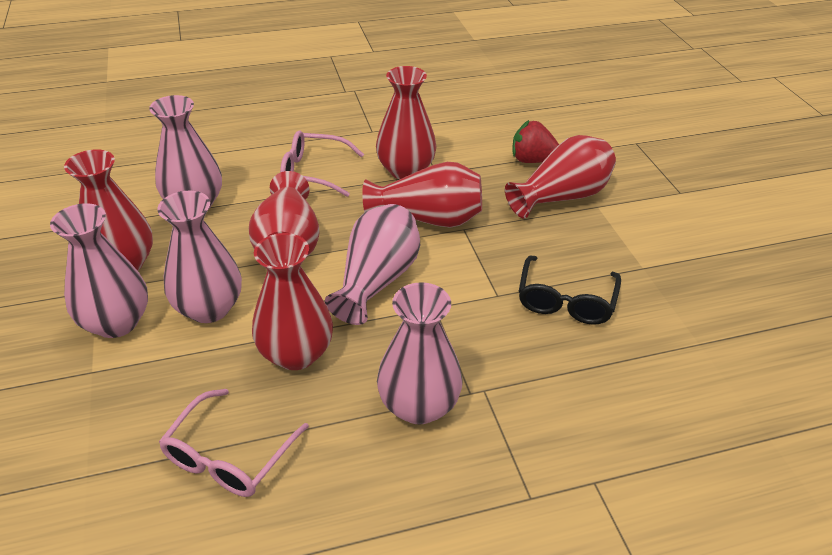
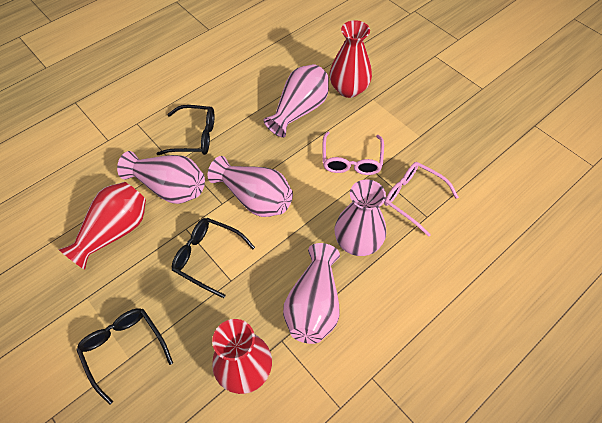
black glasses: [519,255,621,325] = 1 -> [76,308,173,405] [157,105,214,155] [172,218,255,298] = 3
red strawberry: [512,120,559,163] = 1 -> none = 0
red vase: [64,149,153,271] [249,171,320,257] [252,233,333,370] [362,162,482,228] [376,66,436,179] [505,135,616,219] = 6 -> [58,182,146,270] [212,319,272,394] [330,20,372,98] = 3

